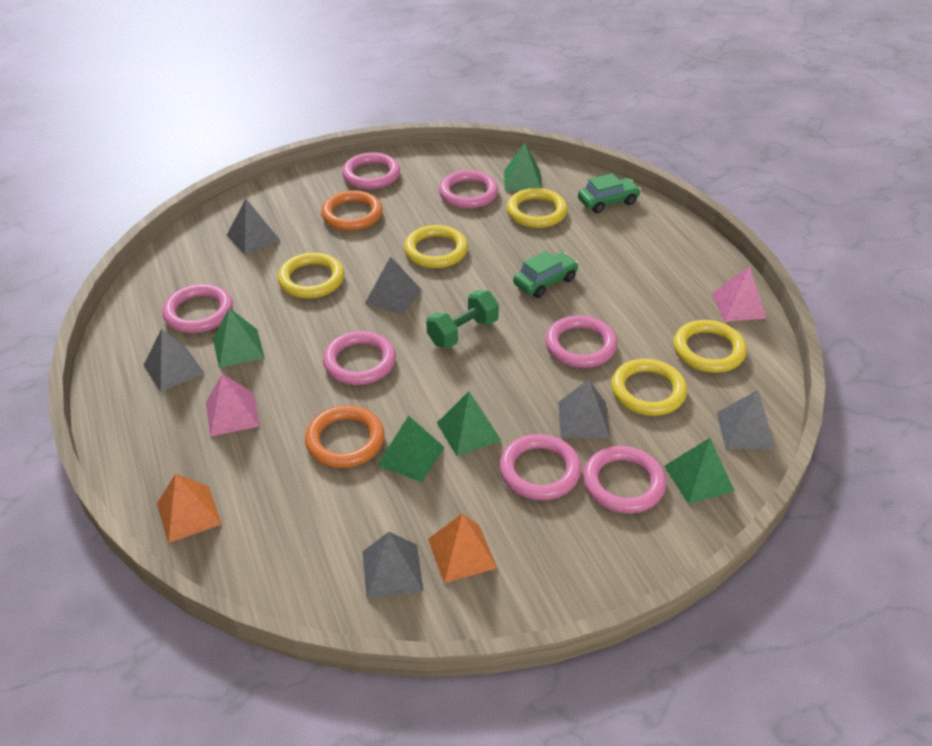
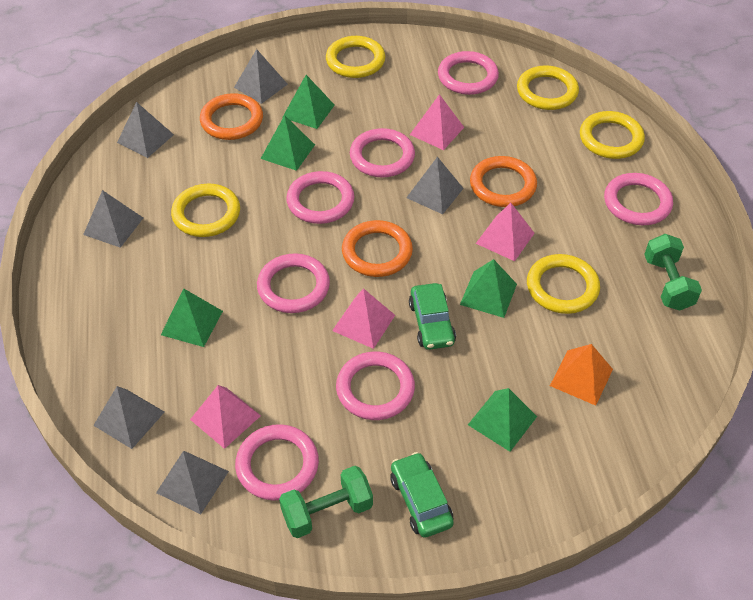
green dumbbell: [426,290,499,348] = 1 -> [279,466,373,538] [644,234,702,311] = 2
orange pyramid: [157,474,222,543] [428,514,497,583] = 2 -> [550,344,613,406] = 1
orange ring: [305,405,384,468] [321,190,383,231] = 2 -> [200,93,263,140] [342,220,413,277] [470,156,537,207] = 3
pink pyramid: [206,374,260,437] [712,266,767,322] = 2 -> [190,385,261,449] [332,288,395,349] [410,94,464,150] [476,203,535,261] = 4

